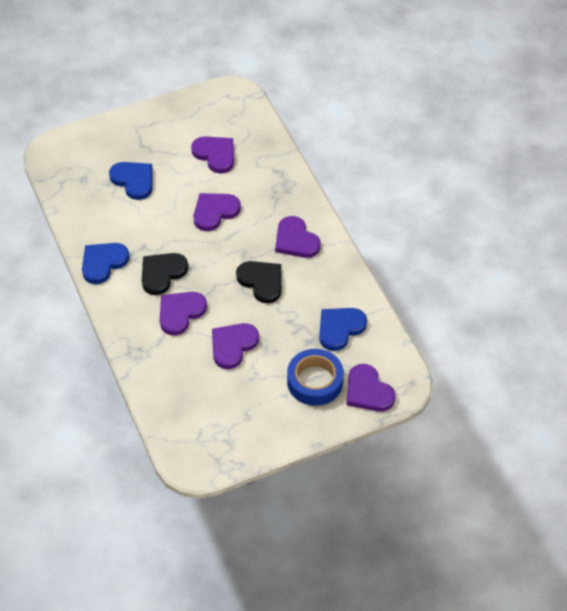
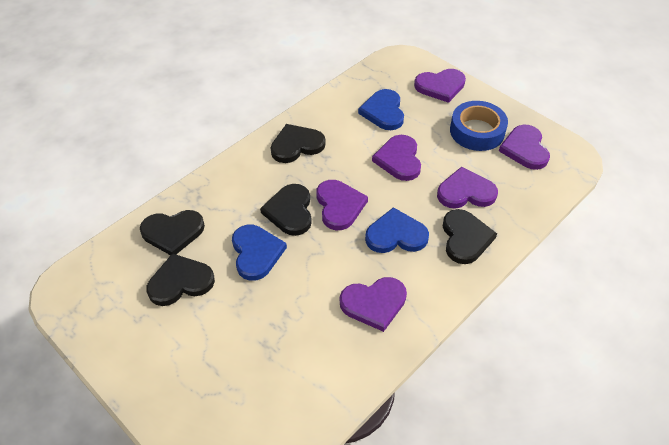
black heart: [142,253,188,295] [236,261,282,303] = 2 -> [140,210,205,255] [146,253,215,306] [260,184,312,236] [271,124,325,163] [443,209,497,264] = 5

